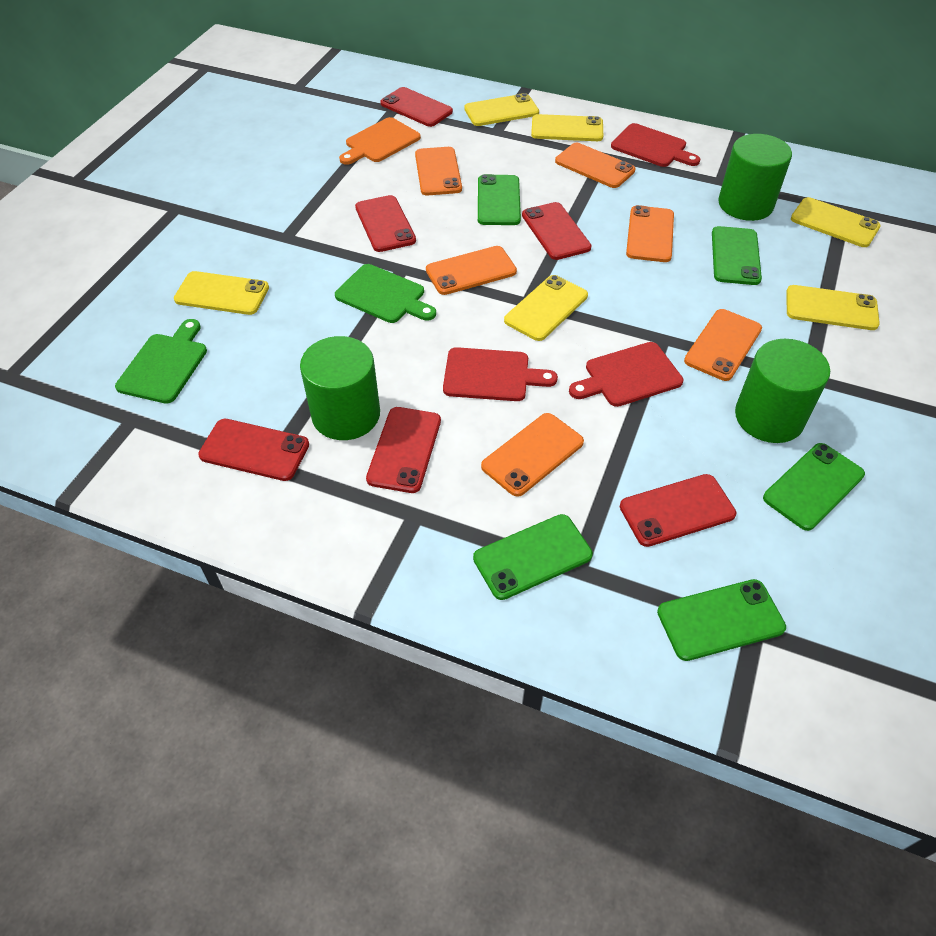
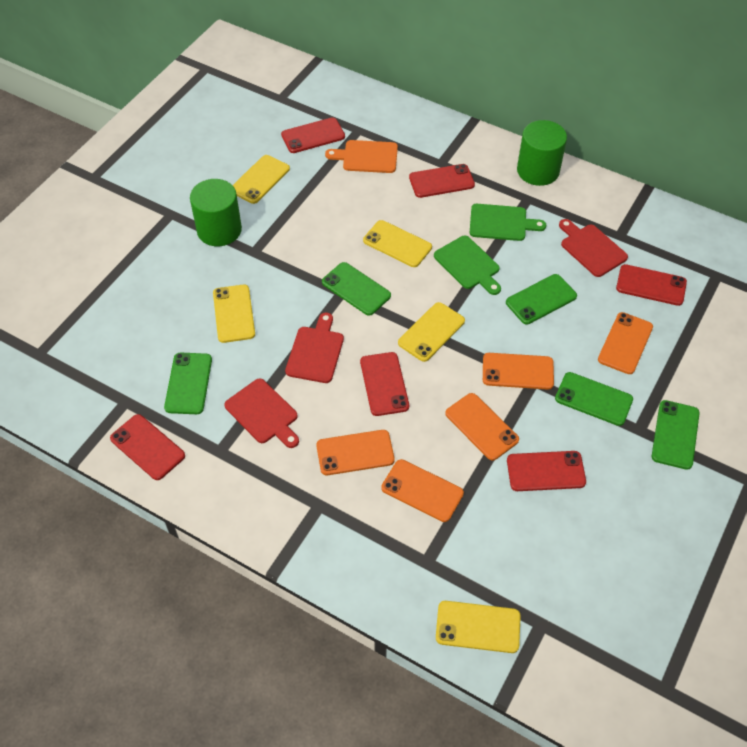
green cylinder: [300,336,380,440] [718,134,792,221] [735,339,830,443] = 3 -> [190,179,242,246] [517,120,567,186] = 2
orange phone: [415,147,462,195] [426,246,517,295] [481,413,584,497] [555,143,635,188] [626,205,674,262] [684,309,762,381] = 6 -> [316,430,395,475] [381,459,464,522] [445,393,519,461] [483,353,554,390] [598,312,653,374] = 5
yellow phone: [174,271,269,315] [464,93,539,126] [504,275,588,341] [531,114,603,141] [786,285,880,330] [791,197,881,247] = 6 -> [213,285,255,343] [232,155,290,204] [363,220,432,267] [398,302,465,362] [436,601,521,653] = 5

